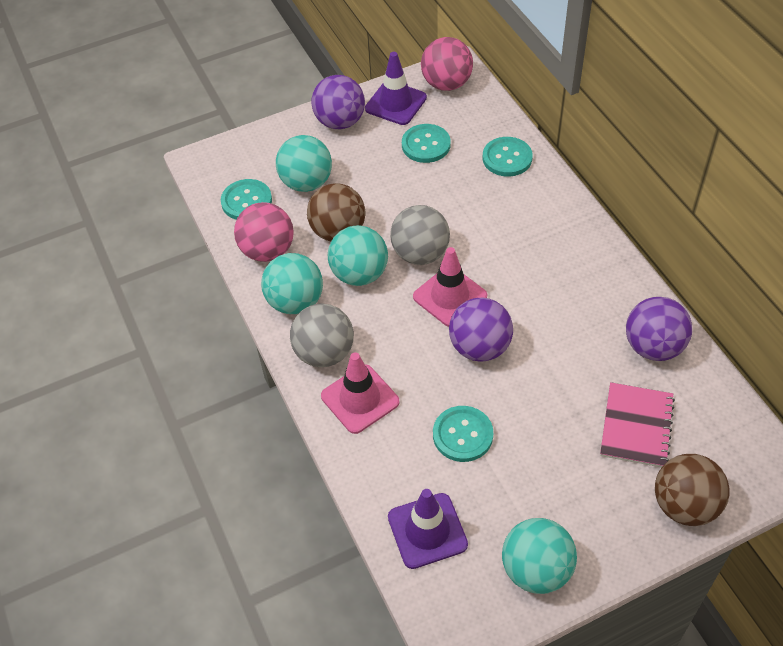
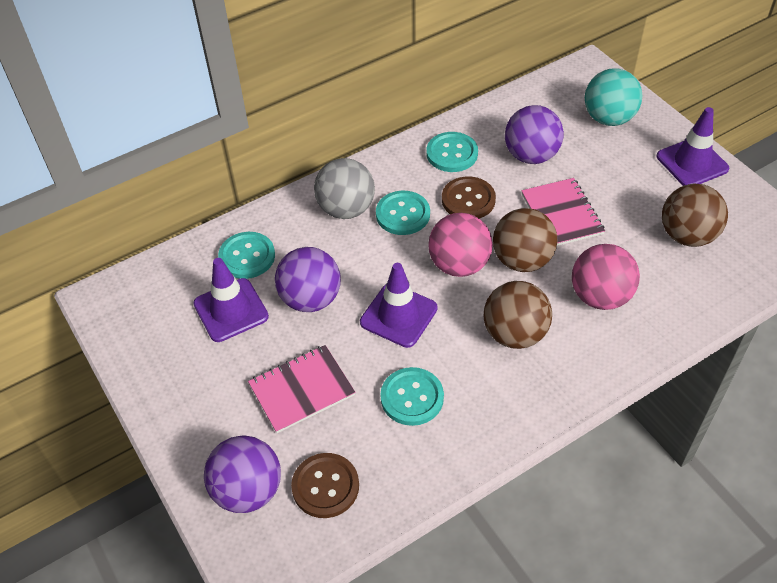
brown ball: [307,183,365,241] [655,454,730,526] = 2 -> [484,281,552,349] [493,208,557,272] [662,184,728,247] = 3
brown button: none = 0 -> [291,453,359,518] [442,177,496,219] = 2
grey ball: [290,303,354,367] [390,205,450,265] = 2 -> [314,158,375,219] = 1
pink notebook: [600,382,675,468] = 1 -> [248,345,355,433] [521,178,605,246] = 2
pink traffic cone: [321,352,399,434] [413,247,487,327] = 2 -> none = 0
purple traffic cone: [365,52,427,125] [388,489,468,569] = 2 -> [193,258,269,342] [360,263,438,348] [657,107,729,186] = 3
turquoise ball: [261,253,323,314] [276,135,332,192] [328,225,388,286] [502,518,577,594] = 4 -> [585,68,642,126] = 1

